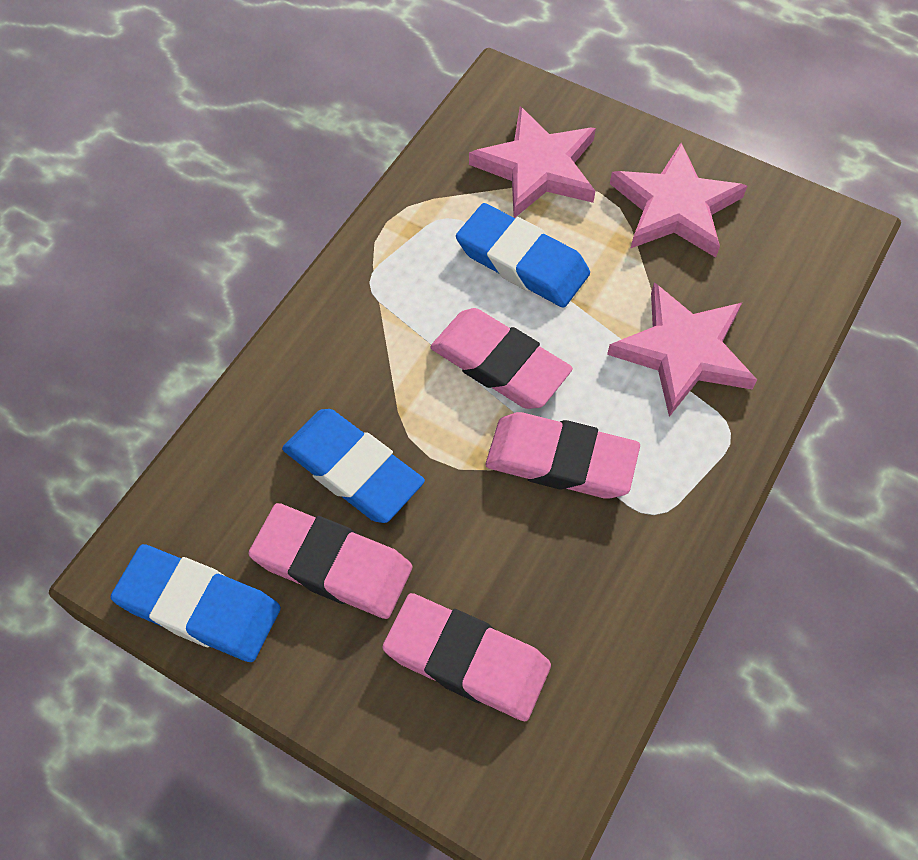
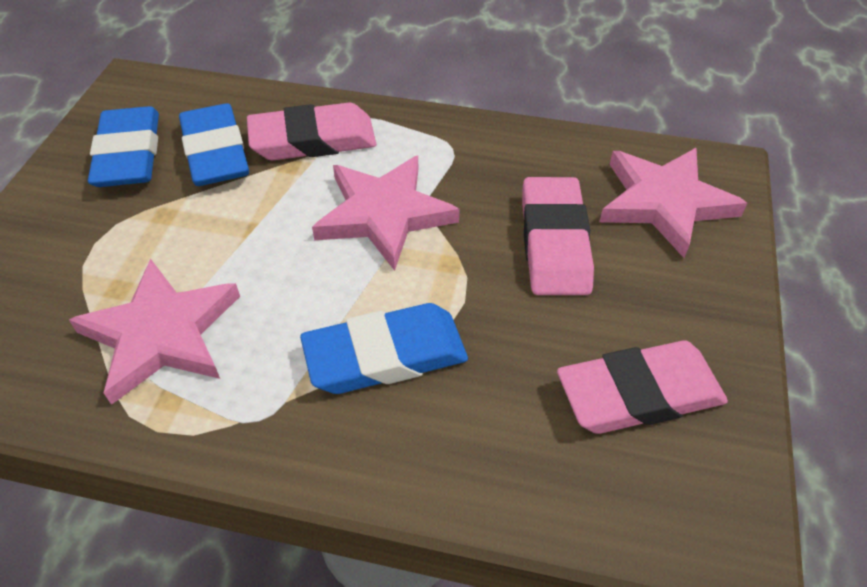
pink eraser: [248,503,412,619] [382,593,551,721] [430,308,573,409] [486,412,640,499] = 4 -> [247,103,376,160] [522,177,594,295] [557,340,728,434] = 3

